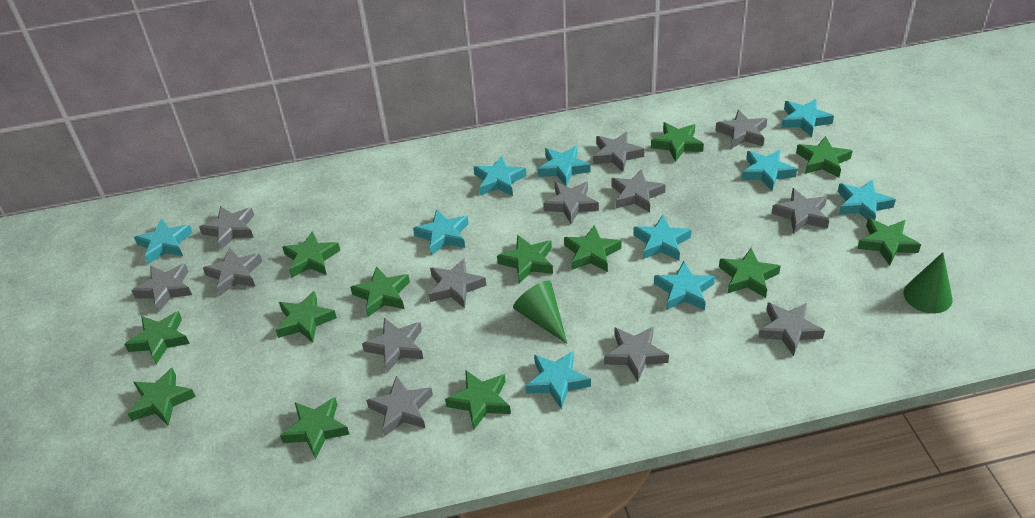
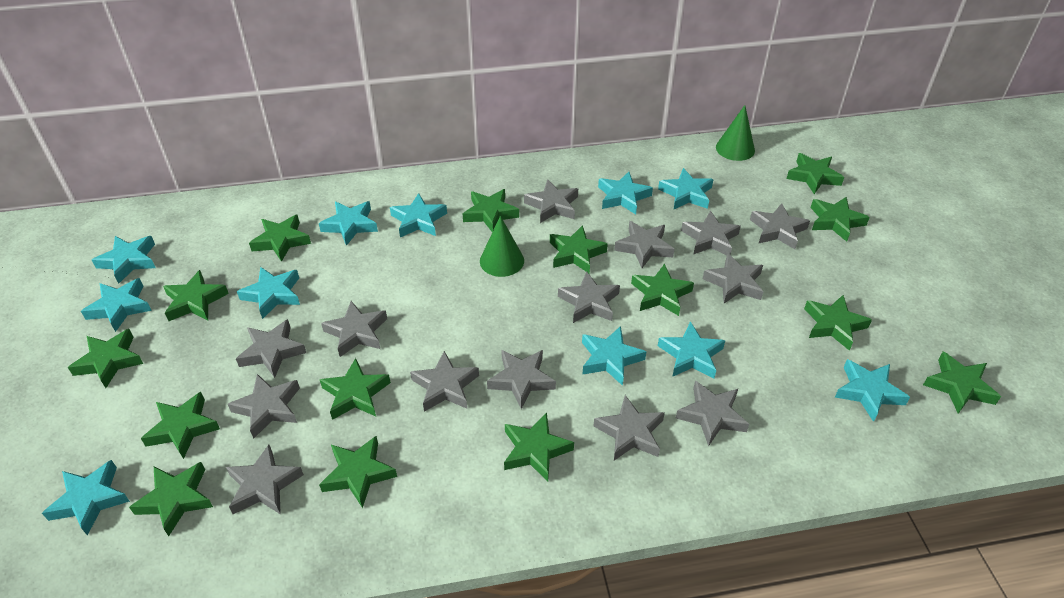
green star: [124,311,190,364] [127,368,196,426] [275,291,337,343] [280,397,350,459] [282,231,340,278] [350,266,410,317] [445,370,511,430] [497,235,553,283] [564,225,621,272] [651,122,704,162] [719,248,781,298] [796,136,852,177] [857,218,921,266] = 13 -> [68,329,143,388] [129,462,213,536] [141,392,220,459] [163,270,229,321] [249,215,311,262] [319,436,397,508] [320,358,391,420] [463,189,519,232] [504,412,574,482] [550,225,608,274] [631,264,694,316] [786,153,844,194] [804,295,872,351] [811,197,870,242] [923,352,1001,414] = 15
grey star: [131,264,192,312] [199,206,254,250] [203,247,262,296] [362,318,423,372] [366,376,433,436] [429,258,486,308] [543,181,599,224] [593,132,645,172] [604,326,669,382] [611,169,666,212] [715,110,767,149] [758,302,825,356] [771,188,829,234] = 13 -> [226,445,304,515] [228,374,300,439] [236,319,306,378] [321,301,387,357] [410,351,479,412] [487,350,556,409] [524,179,578,223] [558,271,620,323] [593,395,665,460] [614,221,675,268] [676,381,749,447] [681,210,741,255] [703,253,763,303] [750,203,810,249] = 14
turquoise star: [134,218,193,264] [413,209,469,255] [474,156,526,196] [526,351,591,409] [538,146,591,186] [633,215,691,261] [654,261,715,310] [741,149,797,191] [781,99,834,137] [838,179,896,220] = 10 -> [42,460,130,536] [81,278,152,332] [92,236,156,284] [237,267,300,319] [319,201,378,246] [390,193,447,237] [582,326,646,386] [598,172,653,214] [658,168,714,209] [658,321,725,378] [835,359,910,422] = 11

